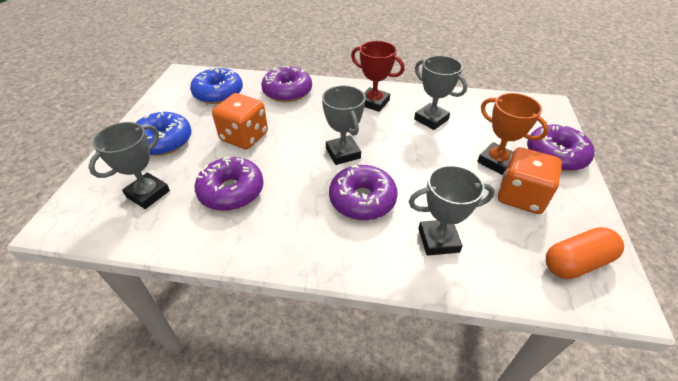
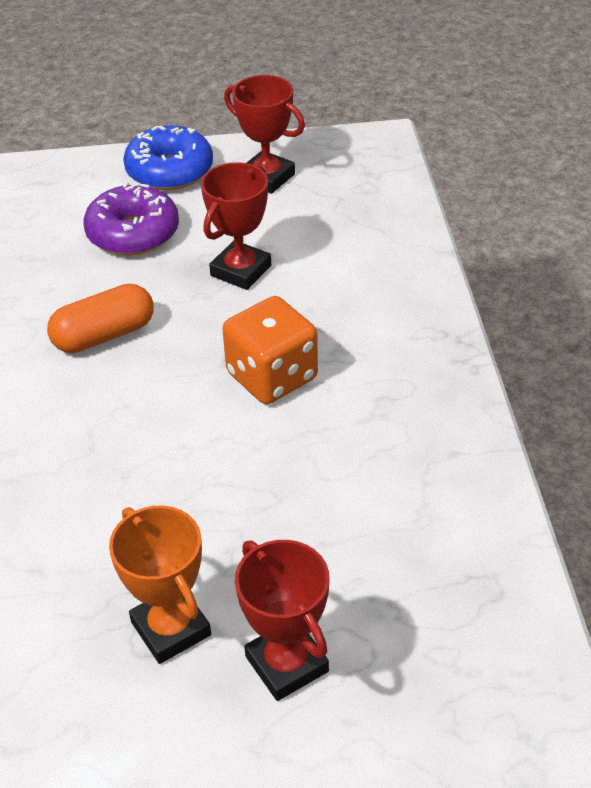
blue donut: [136,112,192,156] [190,67,243,104] = 2 -> [123,125,213,190] = 1
grey trophy: [88,122,170,209] [322,85,365,165] [408,165,495,256] [414,55,467,130] = 4 -> none = 0
orange dice: [212,93,268,149] [498,147,562,214] = 2 -> [222,296,318,404] = 1
purple donut: [195,156,264,211] [261,66,312,102] [329,165,398,220] [527,124,594,171] = 4 -> [84,182,179,255] = 1
red trophy: [351,41,405,112] = 1 -> [201,162,271,290] [224,75,305,194] [235,540,329,701] = 3

